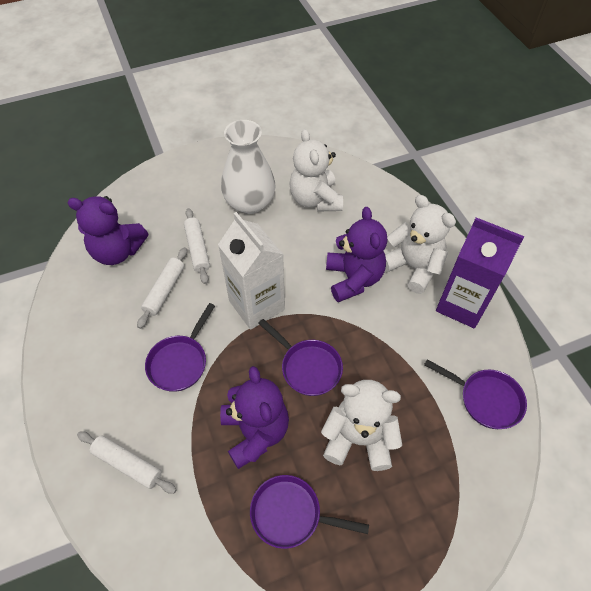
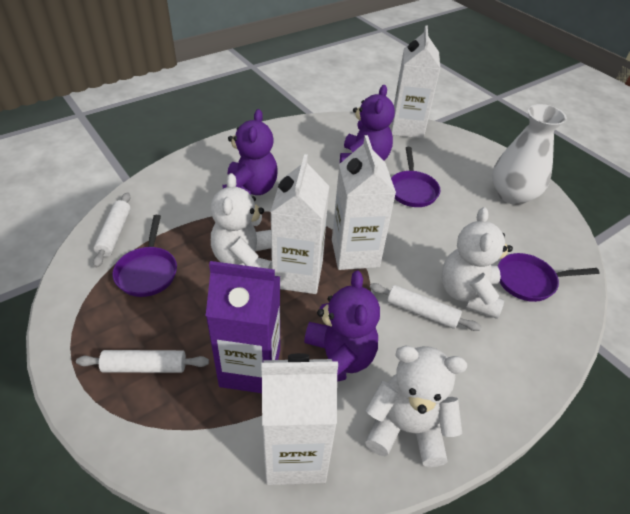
purple pan: [145,303,215,392] [250,475,369,549] [258,319,343,396] [424,359,527,429] = 4 -> [112,215,177,297] [391,147,440,207] [498,253,600,302] = 3
white carton: [218,212,285,330] = 1 -> [261,353,338,485] [270,154,329,294] [332,135,396,270] [391,25,440,139] = 4

